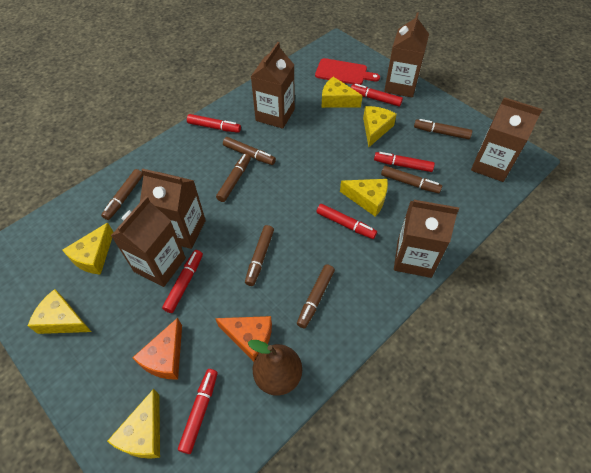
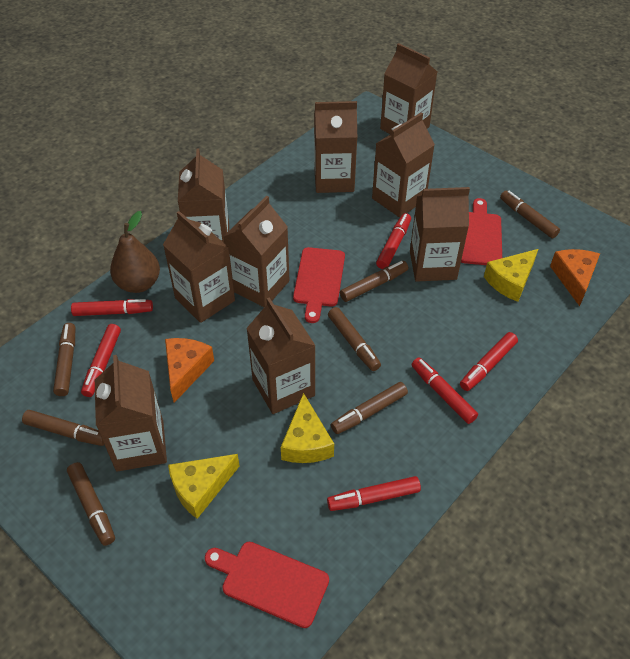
brown carton: [111,196,186,287] [140,168,206,249] [251,42,295,129] [384,12,429,98] [394,200,459,278] [471,97,543,182] = 6 -> [95,355,167,472] [163,211,235,323] [178,148,229,243] [224,196,290,307] [246,297,316,414] [314,101,357,193] [372,112,435,218] [380,43,437,134] [410,187,470,282] = 9
red cutting board: [315,58,380,85] = 1 -> [205,542,329,628] [293,247,345,323] [461,198,502,265] = 3
yellow cheese: [28,289,92,334] [62,223,114,275] [107,389,160,459] [321,77,363,108] [340,179,388,217] [363,106,397,147] = 6 -> [168,454,240,519] [281,393,334,463] [484,249,538,302] = 3

